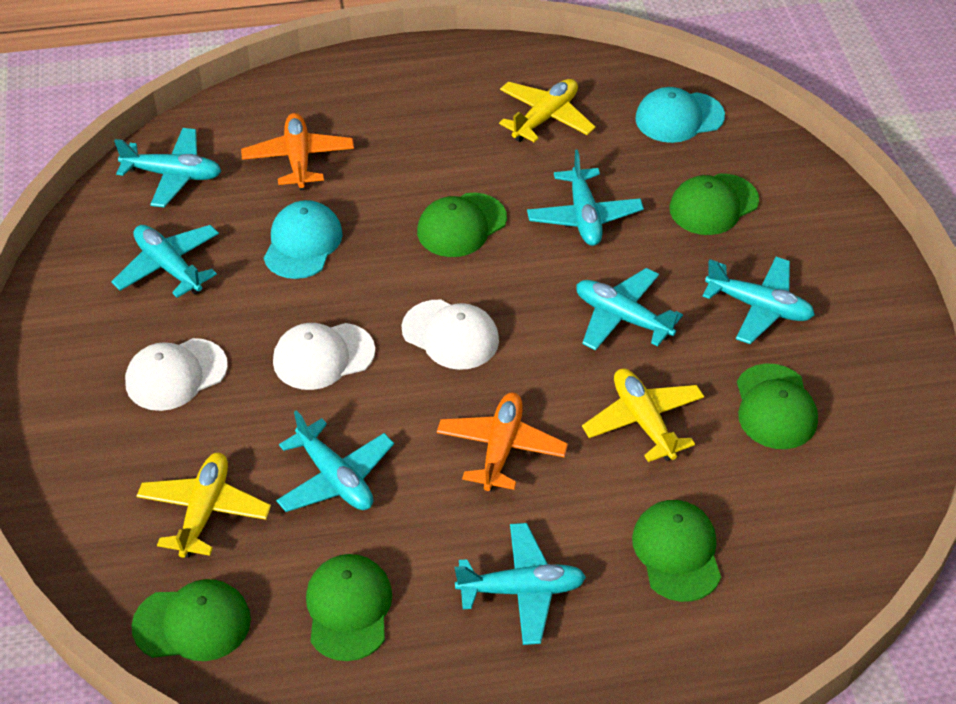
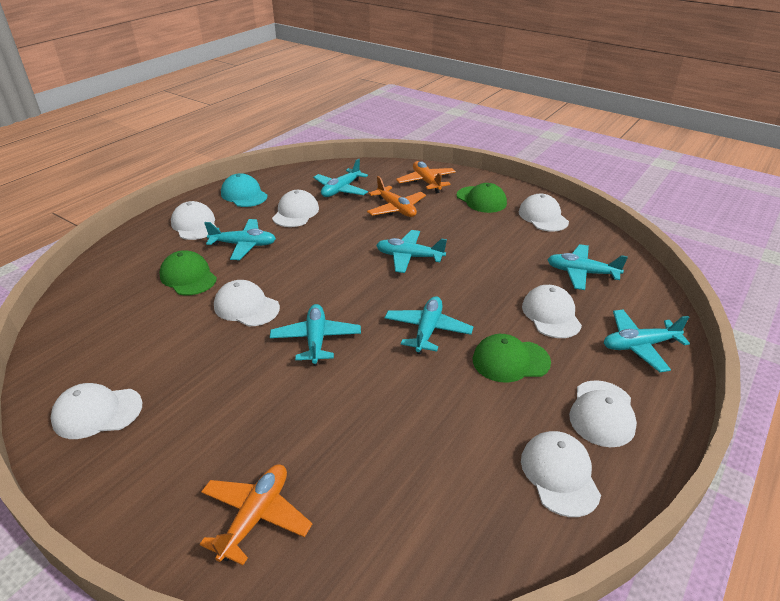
green cap: [131,579,251,661] [306,554,392,661] [417,193,507,257] [632,500,721,602] [669,174,759,235] [737,364,818,449] = 6 -> [160,250,217,295] [456,183,507,213] [473,334,551,383] = 3
orange plane: [241,113,354,190] [437,393,568,491] = 2 -> [200,465,312,565] [367,176,426,217] [396,161,456,193] = 3
turquoise cap: [264,200,343,279] [635,87,725,143] = 2 -> [221,173,268,207] = 1
white cap: [125,338,228,411] [273,323,375,390] [402,300,499,370] = 3 -> [51,383,142,439] [171,201,217,240] [214,280,280,326] [272,190,319,227] [519,193,569,232] [521,431,601,517] [522,285,582,338] [569,380,637,447] = 8
yellow plane: [137,453,271,558] [499,79,595,142] [582,368,704,462] = 3 -> none = 0

